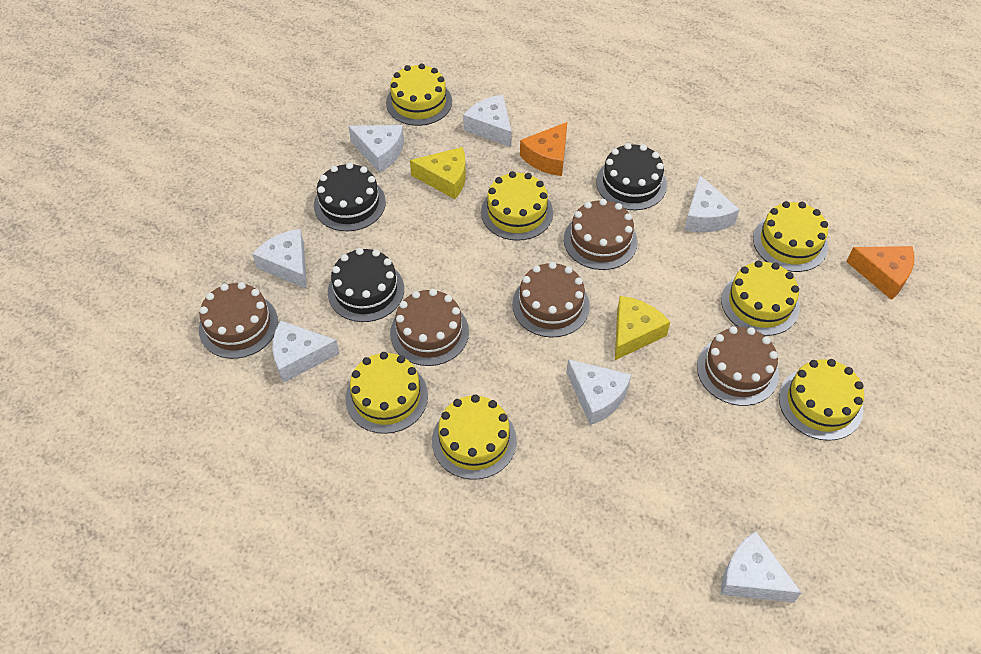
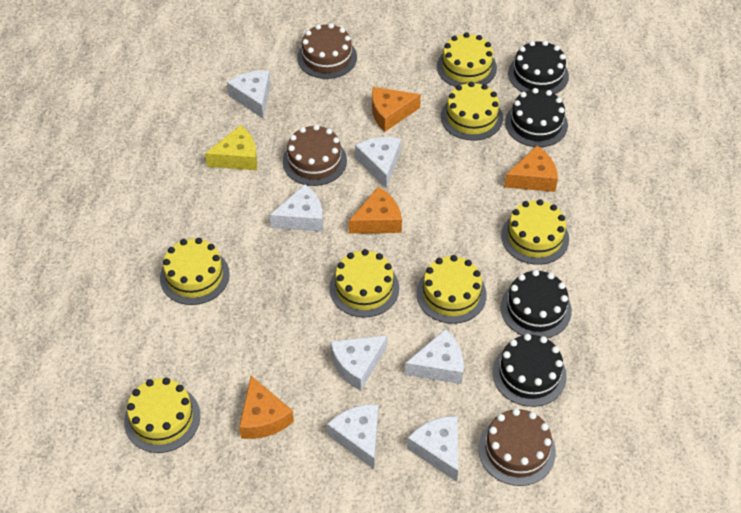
black cake: [314,163,386,231] [328,248,404,322] [596,143,667,210] = 3 -> [493,334,567,407] [501,270,572,338] [505,88,568,147] [508,40,569,94] = 4
brown cake: [199,282,278,359] [390,289,469,366] [512,262,590,337] [564,199,638,270] [697,326,779,406] = 5 -> [283,125,347,186] [297,23,357,79] [478,408,556,486] = 3
orange cheese: [520,122,567,176] [846,246,914,300] = 2 -> [239,376,294,439] [349,187,402,234] [372,87,421,132] [504,146,558,192] = 4
yellow cheese: [410,147,466,199] [615,296,670,360] = 2 -> [205,125,257,170] = 1

